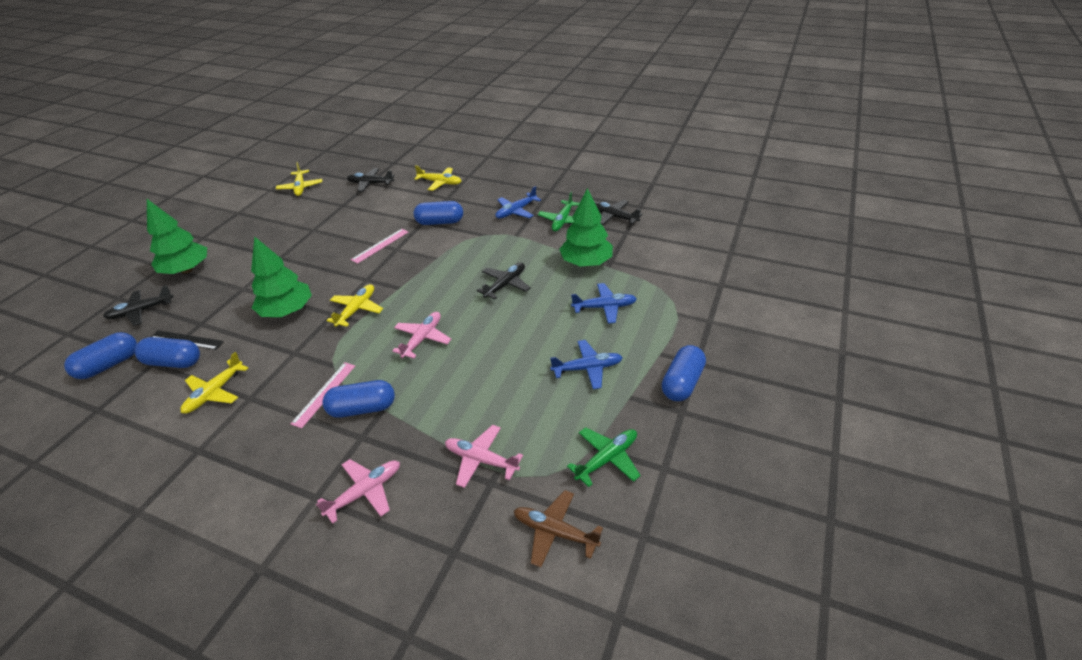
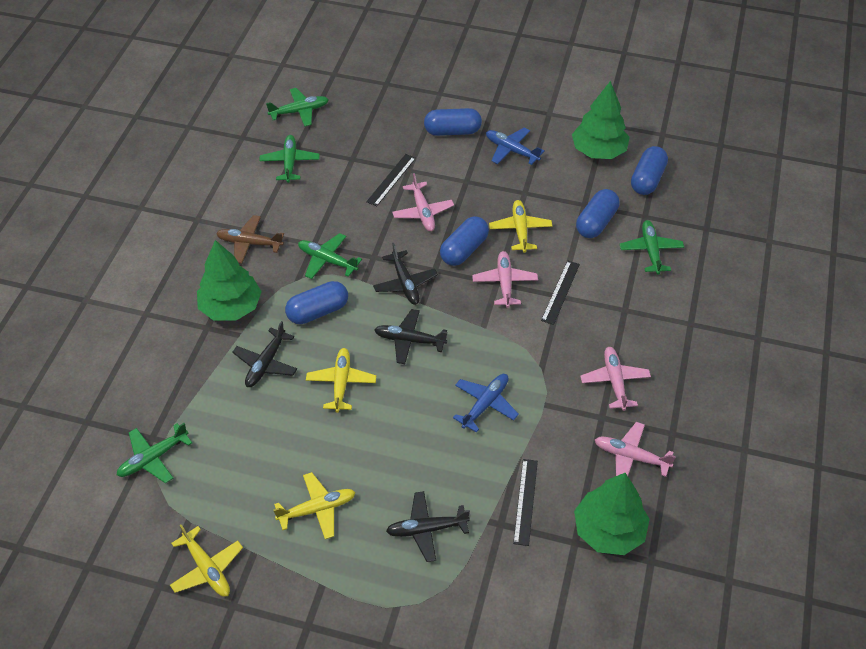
black ruler: [151,330,224,350] = 1 -> [366,154,416,206] [513,459,538,546] [541,261,580,325] = 3
blue plane: [495,186,541,219] [550,340,623,389] [571,283,637,324] = 3 -> [453,374,519,433] [486,127,545,165] = 2
green plane: [538,192,579,231] [567,427,641,487] = 2 -> [117,423,192,483] [259,135,320,183] [266,88,329,127] [298,233,362,279] [620,220,684,274] = 5
pink plane: [316,459,400,524] [392,312,451,359] [445,425,523,488] = 3 -> [392,173,454,231] [472,251,538,308] [580,347,651,411] [595,422,676,477] = 4
pink ruler: [291,362,355,428] [351,229,408,264] = 2 -> none = 0

